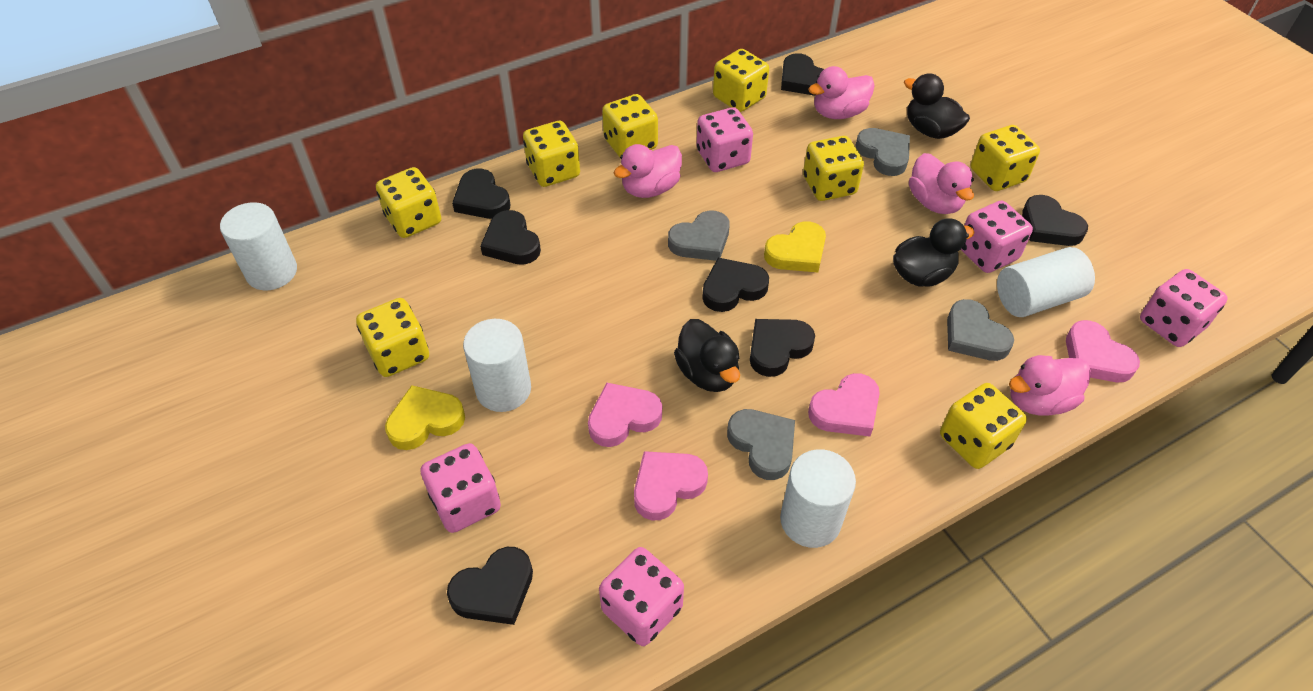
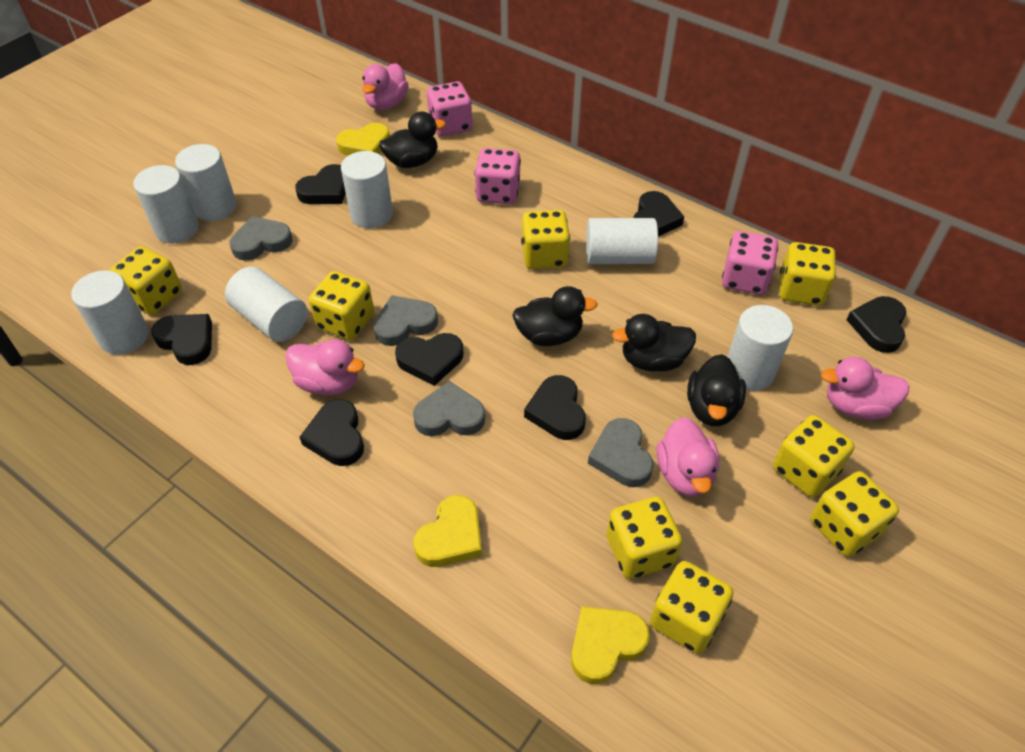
black duck: [674,319,740,392] [893,219,975,287] [904,73,970,139] = 3 -> [379,111,446,168] [512,286,598,346] [612,314,696,371] [687,354,746,426] = 4
pink dice: [420,443,501,533] [599,547,684,646] [697,107,753,172] [961,200,1033,273] [1140,269,1228,347] = 5 -> [427,82,472,137] [475,148,521,204] [722,231,778,295] = 3
pink heart: [588,383,662,447] [634,451,708,520] [808,373,880,437] [1066,320,1140,382] = 4 -> none = 0
white cylinder: [220,202,297,290] [463,319,531,412] [780,449,856,548] [997,247,1095,317] = 4 -> [71,270,149,355] [133,165,199,243] [175,144,237,221] [225,266,308,342] [341,151,393,228] [586,218,658,264] [727,305,793,391] = 7
yellow heart: [385,385,465,450] [764,221,826,272] = 2 -> [336,123,390,156] [413,495,482,567] [571,606,650,684] = 3

